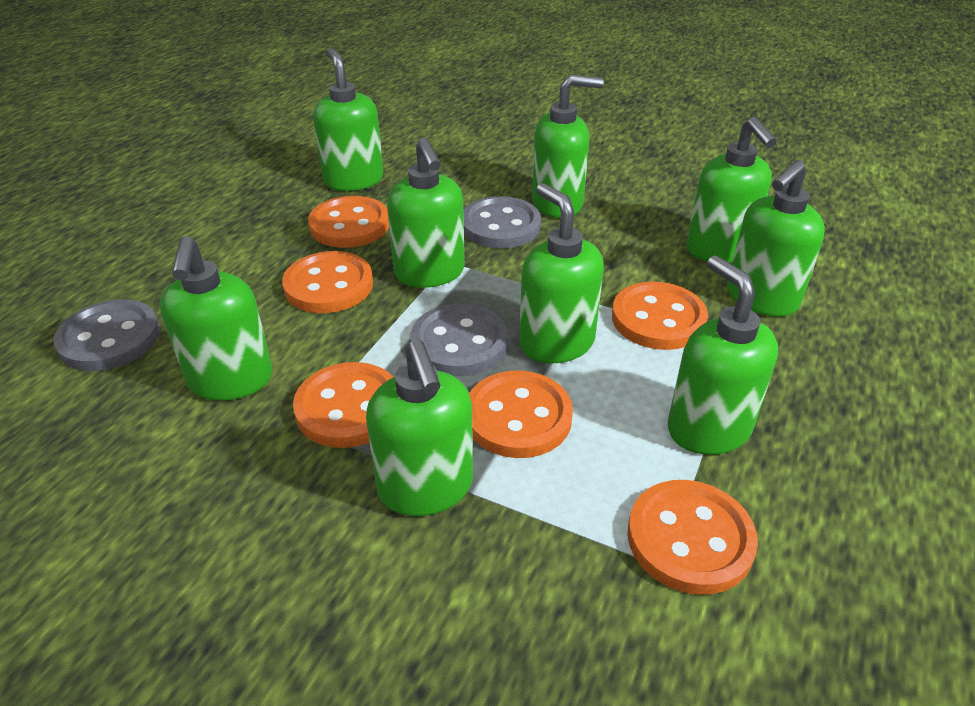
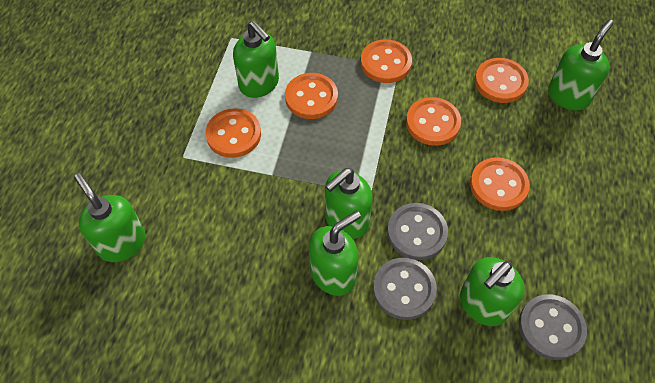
green soap dispenser: [160,236,272,401] [313,48,383,191] [366,340,473,516] [387,138,465,288] [519,183,604,363] [532,75,604,218] [668,256,778,455] [686,117,777,262] [727,160,825,317] = 9 -> [74,173,146,262] [233,21,279,98] [309,211,361,296] [325,168,373,239] [460,257,524,326] [548,19,614,111] = 6

